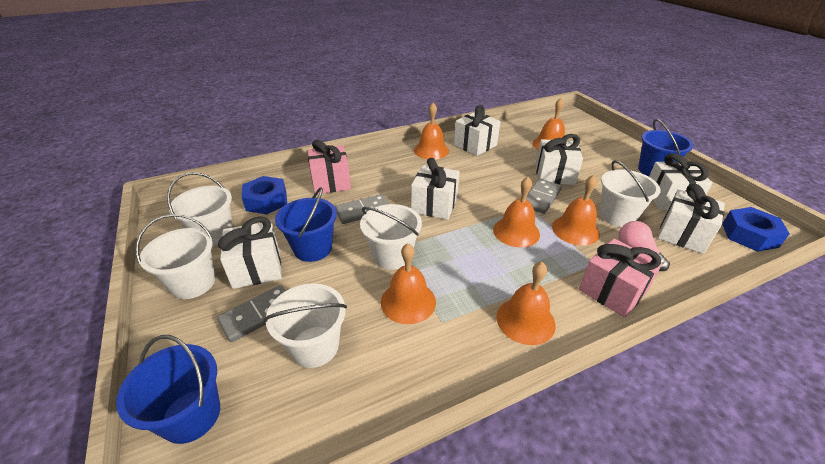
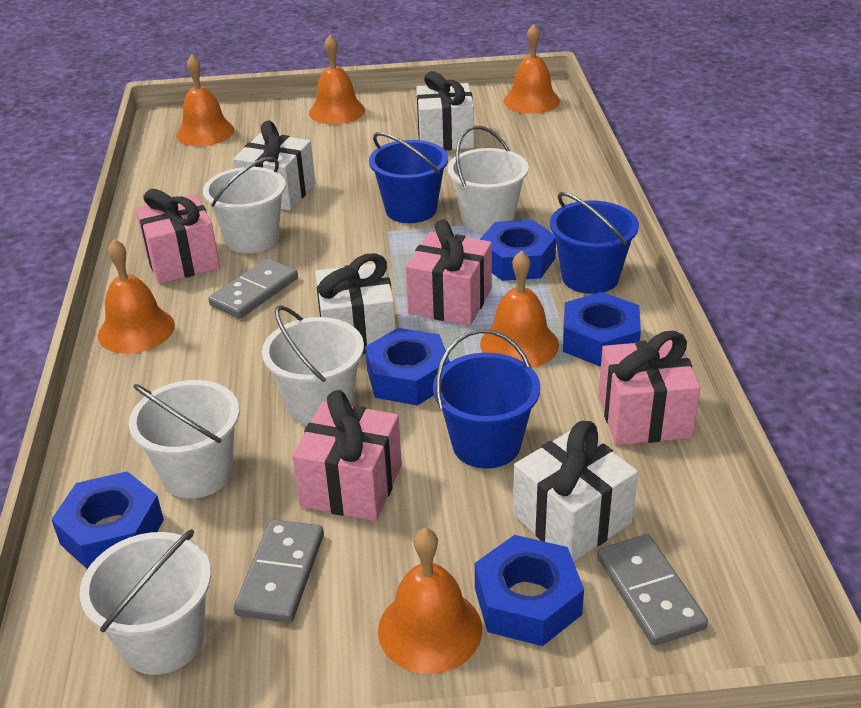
blue nut: [242,176,287,215] [722,207,790,252] = 2 -> [51,471,164,569] [365,328,450,406] [475,535,584,646] [480,220,556,281] [563,292,641,367] = 5
pink gift: [308,140,351,194] [579,239,662,318] = 2 -> [136,189,220,284] [292,390,402,521] [406,219,492,326] [598,331,700,445] = 4
pink light bulb: [619,221,670,271] = 1 -> none = 0
white gift: [218,217,282,289] [411,158,460,220] [454,105,501,156] [535,134,583,185] [649,153,713,210] [657,184,725,254] = 6 -> [233,121,315,211] [315,253,396,354] [416,71,474,150] [513,421,638,562] = 4

